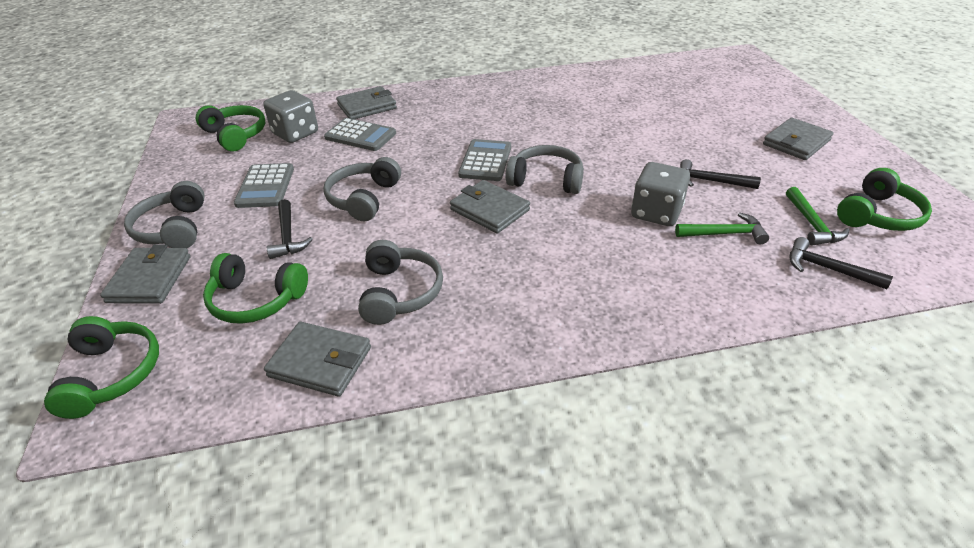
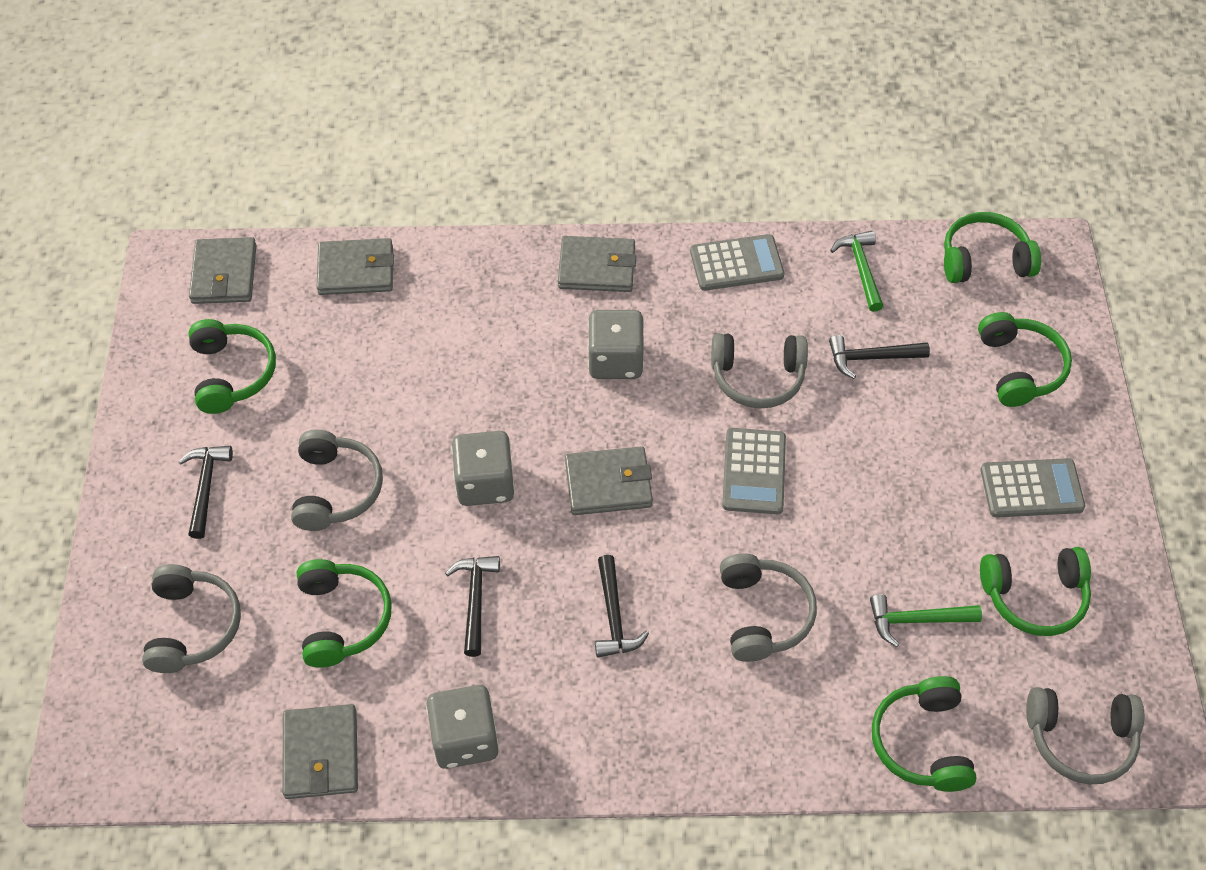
black hammer: [267,199,313,259] [680,159,761,189] [790,237,893,289] = 3 -> [178,446,233,539] [445,556,500,657] [595,555,649,658] [829,335,930,379] = 4
green headphones: [44,316,159,419] [196,105,266,151] [203,253,308,324] [837,168,932,231] = 4 -> [188,319,276,414] [297,559,392,668] [872,676,976,792] [944,212,1041,283] [978,312,1072,407] [980,547,1091,636] = 6
grey dice: [263,90,318,143] [631,162,690,226] = 2 -> [426,685,499,769] [452,431,515,506] [588,310,644,379] = 3
grey headphones: [124,181,205,248] [323,157,401,221] [358,240,443,325] [506,145,584,194] = 4 -> [142,564,241,673] [291,429,383,531] [711,333,808,409] [720,553,817,662] [1026,687,1144,784] = 5

